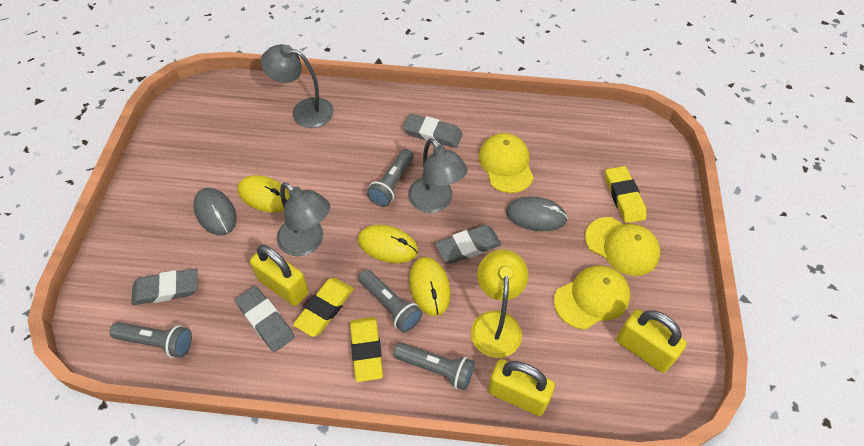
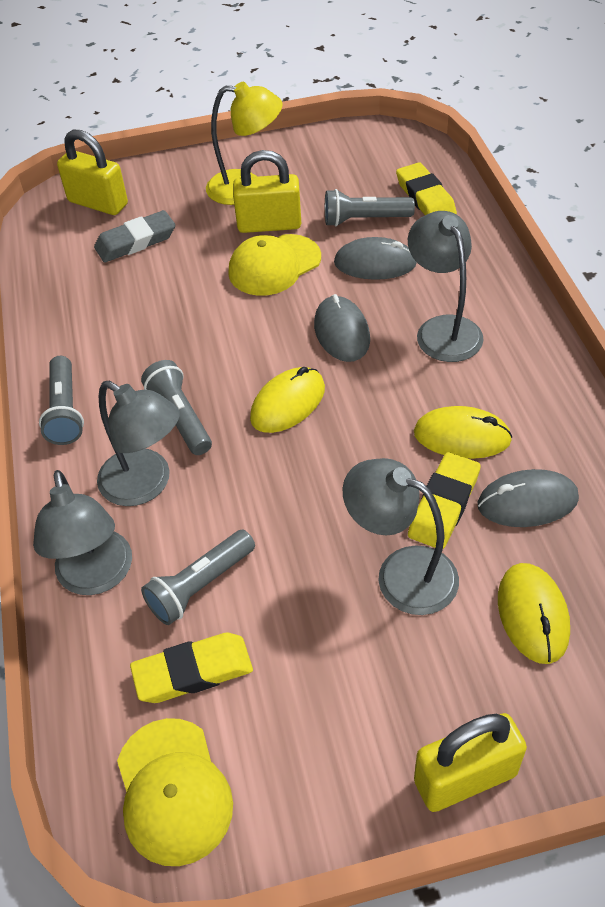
grey eraser: [131,269,197,305] [235,286,295,352] [403,113,463,148] [435,225,501,264] = 4 -> [94,210,176,263] = 1
grey lamp: [260,44,334,128] [277,182,330,256] [408,138,468,213] = 3 -> [33,470,132,595] [97,381,180,506] [343,458,459,615] [408,211,484,362] = 4
grey mouse: [193,188,237,235] [506,196,568,231] = 2 -> [314,294,370,362] [334,237,417,280] [478,469,579,527] = 3
yellow cap: [479,133,534,193] [554,265,630,330] [585,217,660,276] = 3 -> [117,718,233,866] [228,234,321,296] = 2

